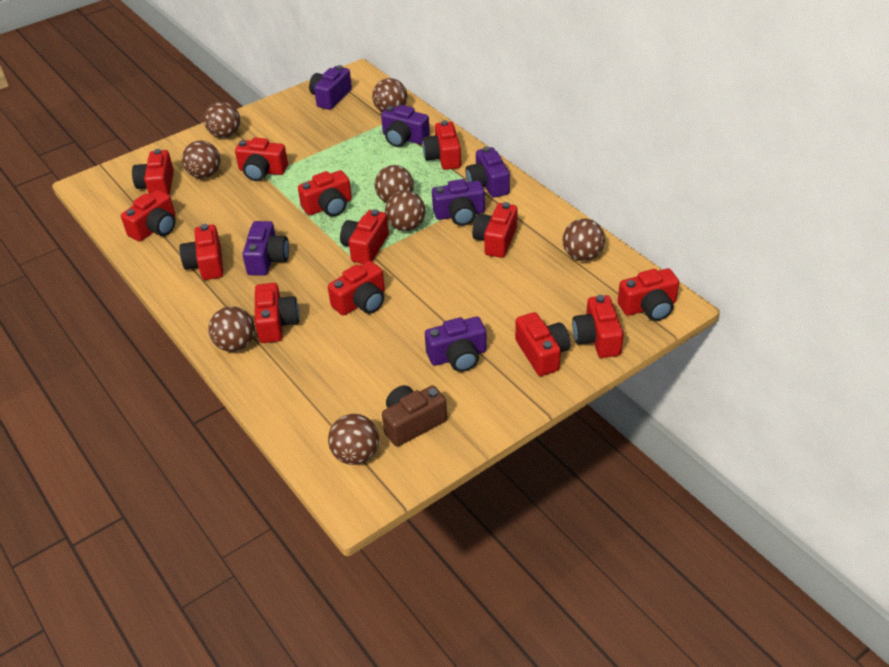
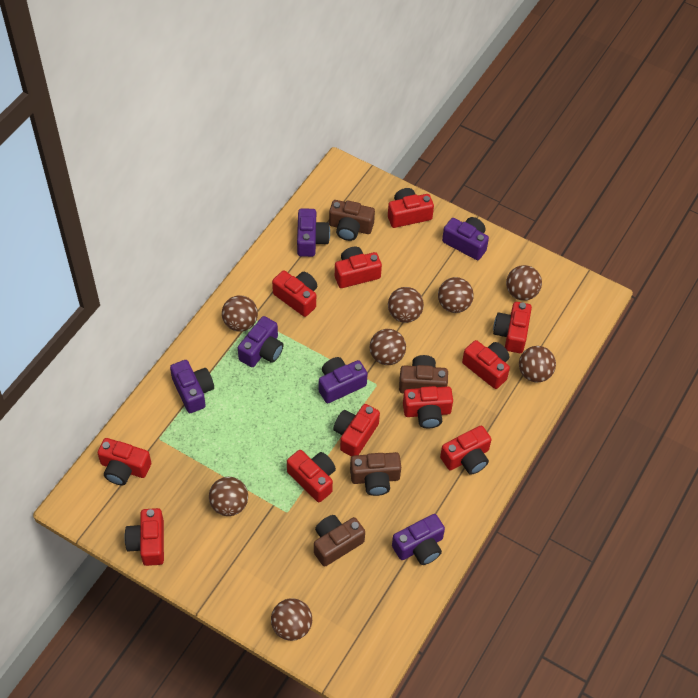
brown camera: [382,385,447,447] = 1 -> [314,515,365,567] [329,200,375,241] [350,452,401,496] [399,355,448,394] = 4
red camera: [121,190,175,241] [132,149,174,196] [179,224,223,280] [235,138,288,181] [255,283,299,343] [298,170,352,217] [328,261,385,316] [340,209,389,264] [422,120,461,170] [472,202,517,258] [515,312,570,376] [572,295,624,358] [618,268,679,321] = 13 -> [98,438,151,485] [125,508,164,566] [272,271,317,317] [287,450,336,502] [333,404,380,457] [335,247,382,288] [388,188,434,228] [403,386,453,428] [440,426,492,475] [462,340,510,389] [493,302,532,353] = 11

